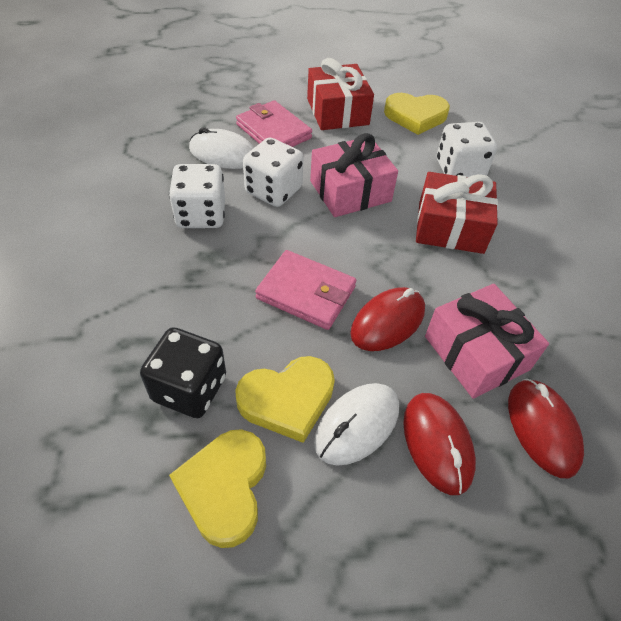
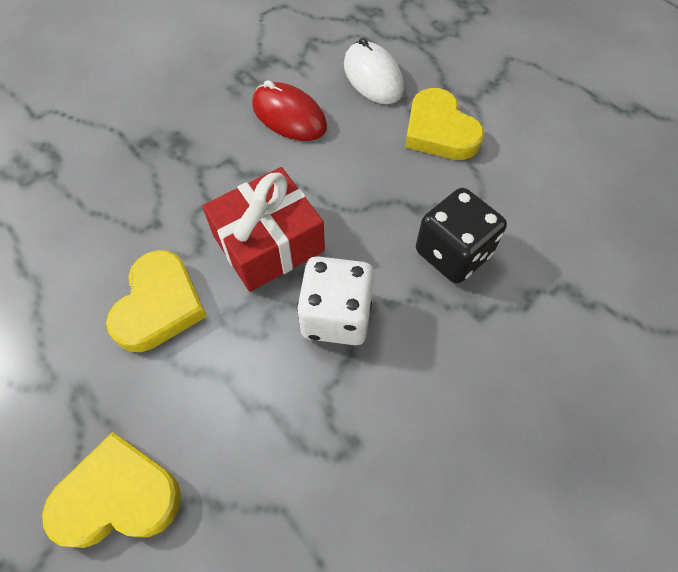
pink gift: [310,133,398,217] [425,284,549,399] = 2 -> none = 0
pink wallet: [236,100,312,147] [255,250,356,330] = 2 -> none = 0
red gift: [307,58,374,130] [416,172,498,254] = 2 -> [202,167,325,292] = 1
red mouse: [350,287,425,351] [403,393,476,495] [508,379,584,478] = 3 -> [252,80,327,141] = 1
white dice: [169,164,225,228] [243,137,304,207] [437,122,497,177] = 3 -> [297,256,374,345] = 1
white mouse: [189,127,254,169] [314,383,399,466] = 2 -> [344,38,404,104] = 1

